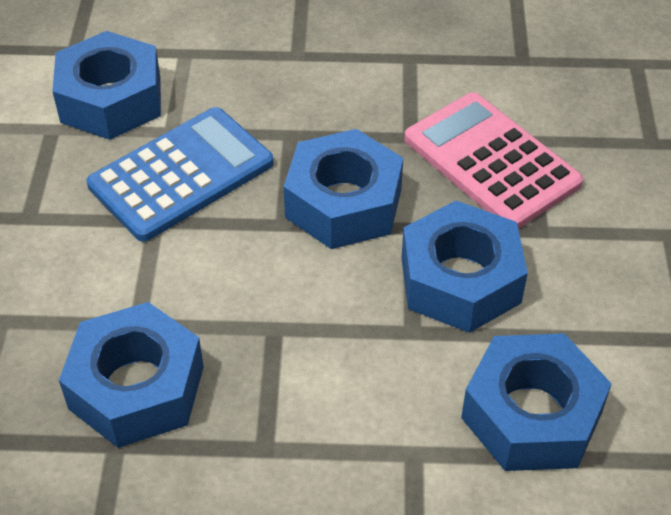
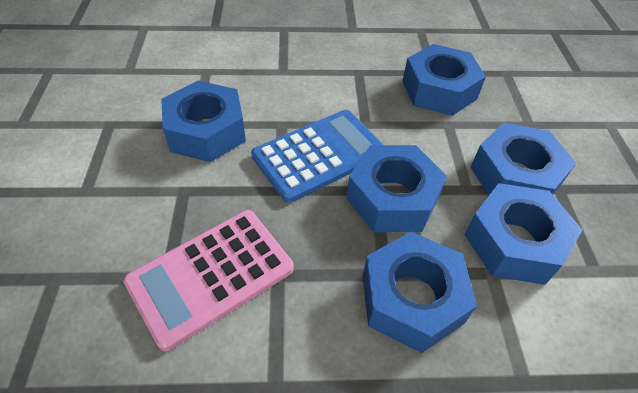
blue nut: [52,31,161,140] [59,302,204,448] [284,129,403,249] [401,201,528,333] [461,333,612,471] = 5 -> [161,81,246,162] [346,145,447,232] [363,231,477,353] [402,44,486,116] [464,183,583,285] [471,123,576,195] = 6

